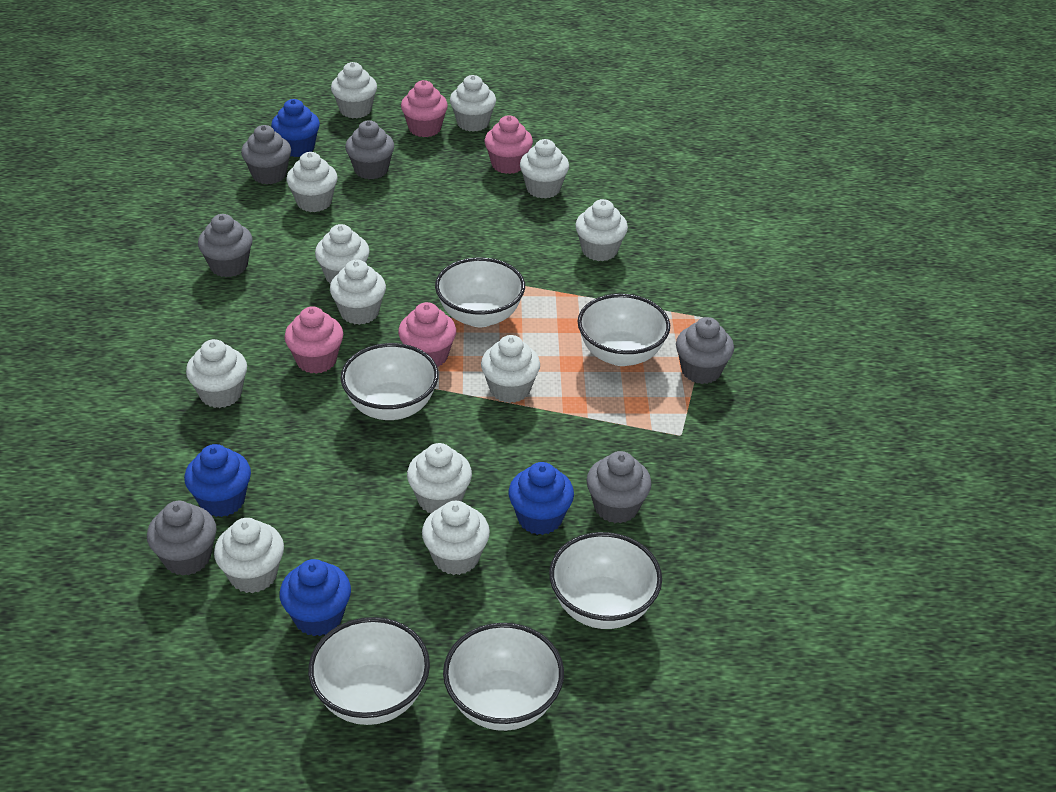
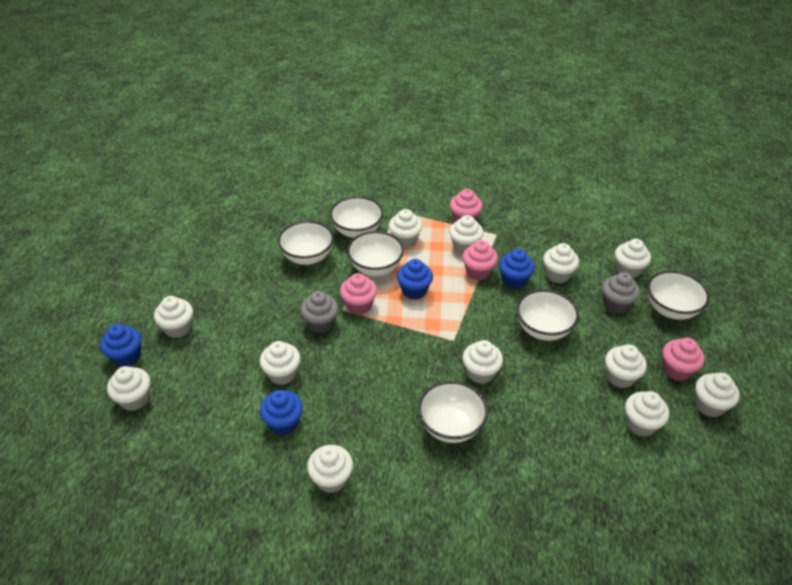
grey cupcake: [147,501,217,576] [198,214,253,277] [241,125,291,184] [345,120,394,179] [586,451,652,524] [676,317,734,384] = 6 -> [300,291,339,333] [602,272,640,314] = 2

